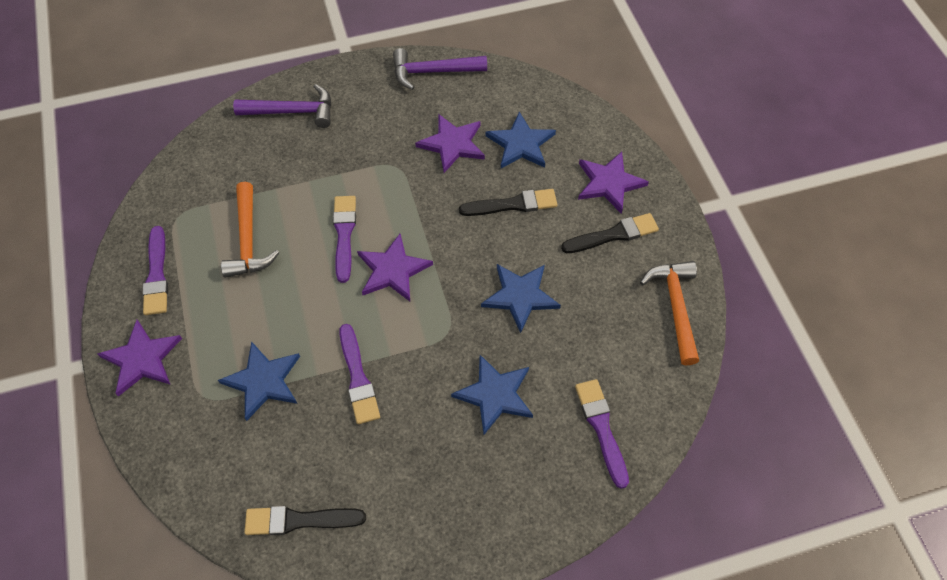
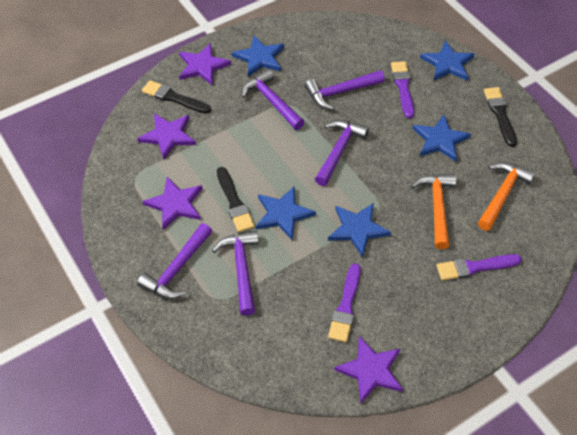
blue star: [218,341,300,421] [451,355,533,435] [481,264,561,333] [485,112,556,168] = 4 -> [232,35,284,77] [256,187,316,240] [328,203,391,257] [412,115,471,162] [420,40,474,81] = 5
purple brush: [142,226,168,315] [333,196,356,283] [339,324,380,424] [575,379,629,489] = 4 -> [328,263,361,342] [391,61,414,118] [437,254,522,281] = 3
purple hammer: [233,84,332,128] [393,48,487,90] = 2 -> [137,223,212,299] [212,231,259,316] [242,69,305,130] [305,70,385,110] [315,120,369,186] = 5

